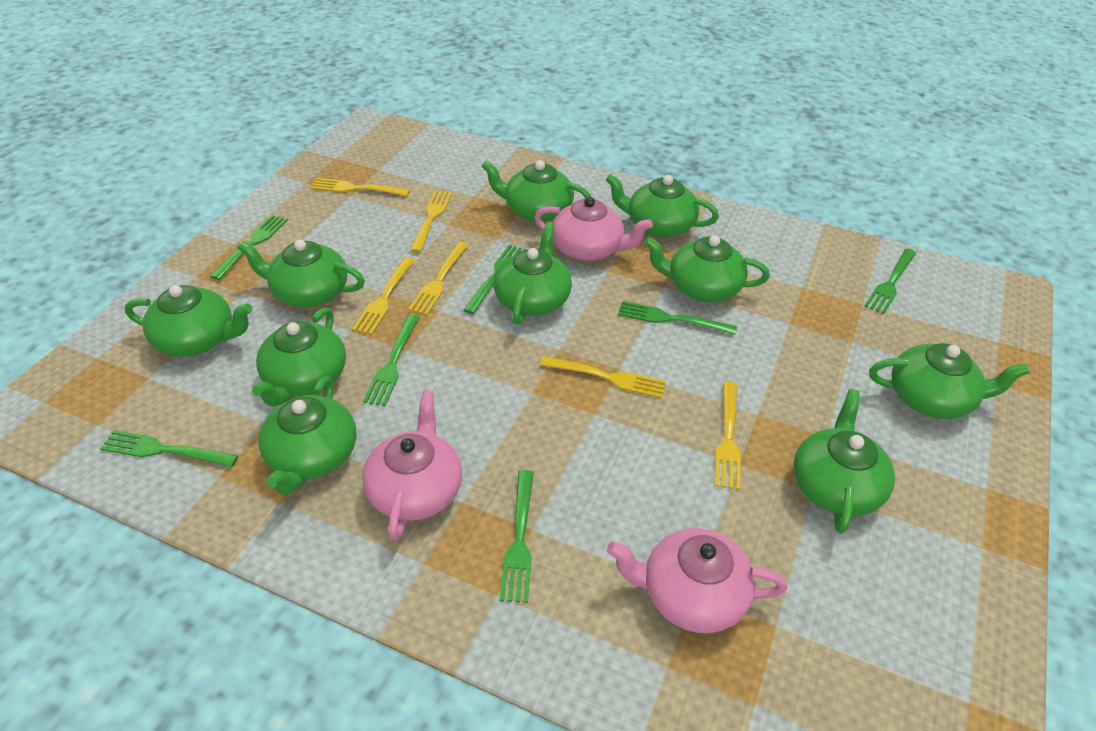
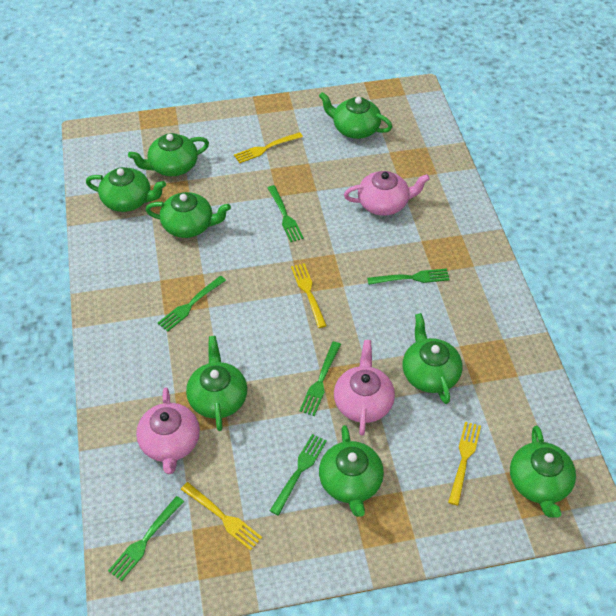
green fork: [100,430,238,467] [210,215,288,280] [363,315,420,406] [464,245,526,314] [500,470,534,603] [618,301,737,335] [864,249,916,314] = 7 -> [108,496,184,581] [158,276,226,332] [268,185,304,242] [270,434,327,515] [299,341,341,416] [367,268,450,285] = 6
green teapot: [125,285,252,357] [237,240,365,307] [252,308,346,407] [258,376,357,495] [481,160,591,222] [494,222,572,325] [606,174,719,238] [644,235,770,302] [793,389,895,534] [869,343,1030,419] = 10 -> [86,167,166,212] [128,133,209,176] [146,192,231,238] [186,336,247,431] [319,92,392,139] [319,425,384,517] [402,313,463,404] [510,425,576,518] = 8
yellow fork: [310,178,410,196] [352,257,415,335] [408,242,468,315] [410,190,452,253] [540,356,666,398] [714,382,741,490] = 6 -> [181,482,262,551] [234,132,303,163] [291,263,327,328] [448,422,481,506] = 4

